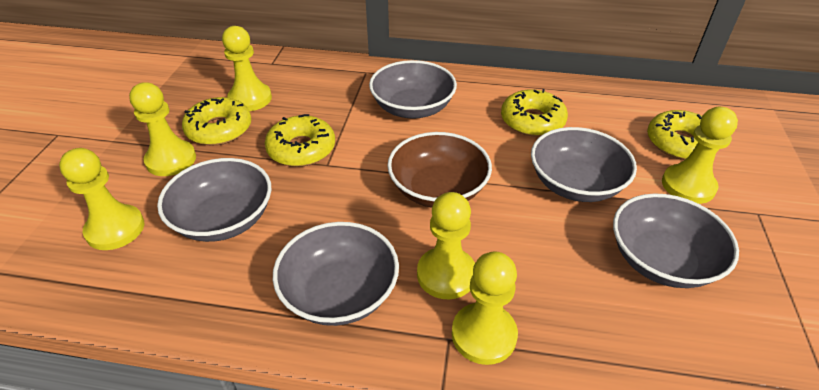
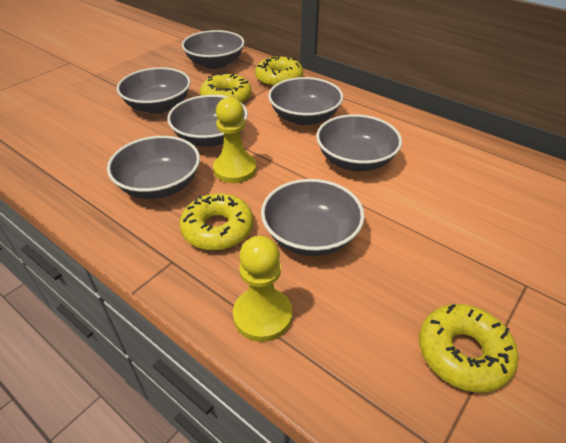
brown bowl: [387,132,492,208] = 1 -> none = 0
grey bowl: [157,158,272,242] [273,222,399,326] [369,60,457,119] [531,127,637,202] [613,193,739,288] = 5 -> [107,136,200,199] [117,67,191,114] [167,95,248,147] [182,30,245,69] [261,179,365,256] [268,77,343,125] [316,114,402,171] = 7
yellow pawn: [59,148,144,250] [129,82,196,176] [222,26,272,111] [417,192,475,300] [452,252,518,365] [662,107,738,204] = 6 -> [213,97,256,183] [233,236,292,342] = 2

